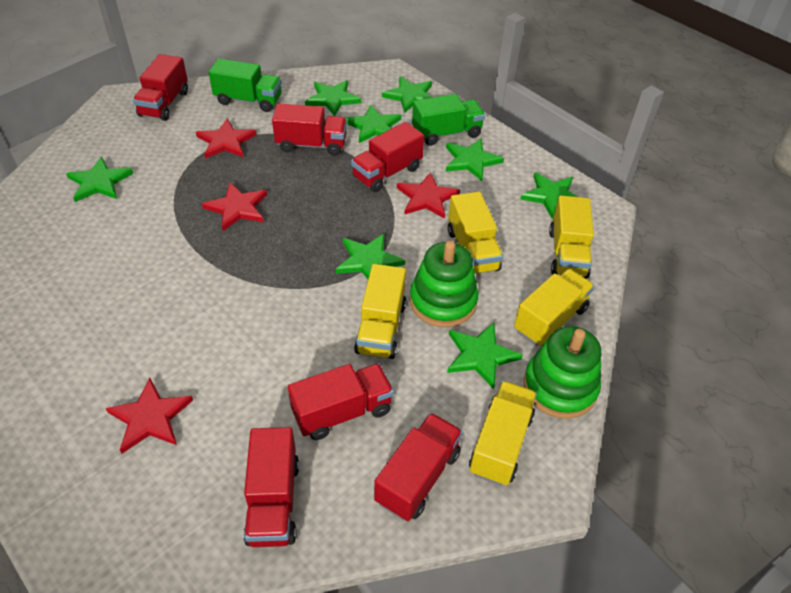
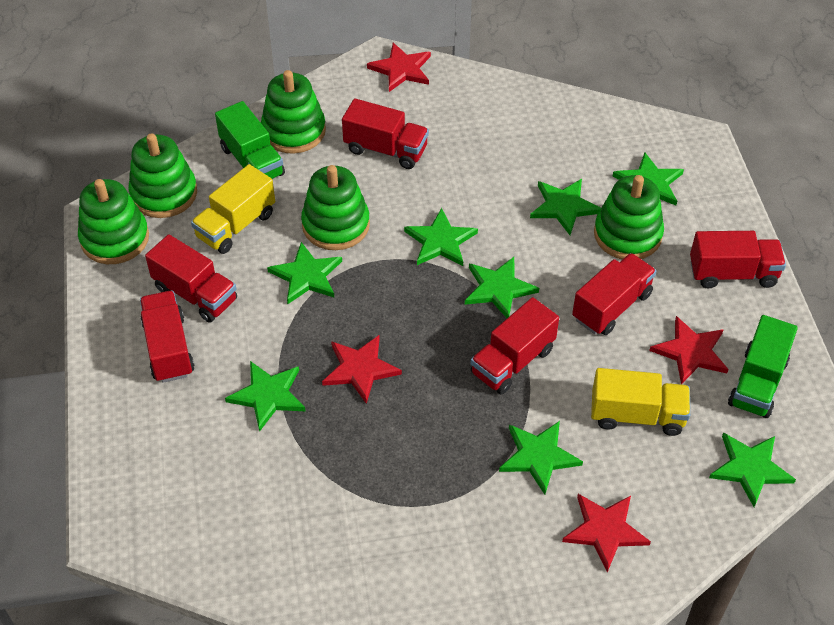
green stacking toy: [410,241,478,327] [524,326,601,419] = 2 -> [78,179,149,264] [128,133,197,218] [261,70,326,154] [301,165,370,250] [594,175,664,259] = 5
yellow truck: [354,264,406,359] [448,192,503,274] [469,381,537,486] [514,269,594,346] [549,196,594,279] = 5 -> [191,164,275,254] [591,368,690,436] = 2

